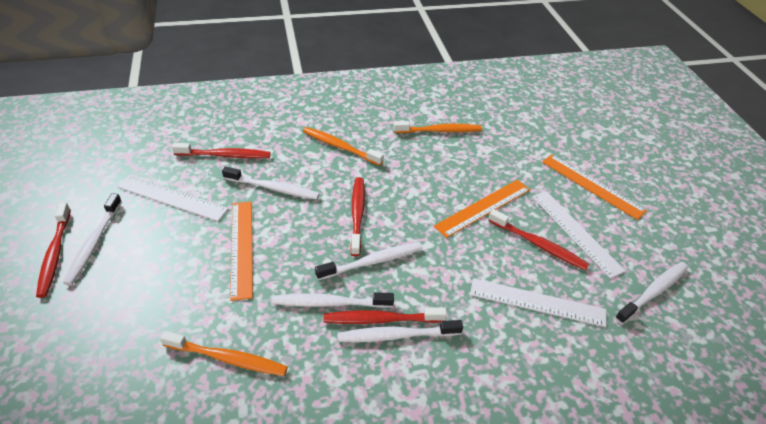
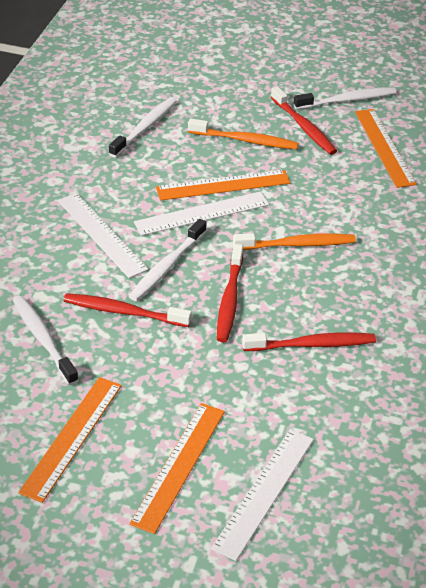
orange ruler: [230,202,253,301] [434,180,530,238] [542,154,647,220] = 3 -> [18,377,122,503] [129,403,225,534] [156,170,290,201] [355,109,417,188] = 4
orange toothbrush: [160,331,288,376] [303,127,384,166] [394,121,482,133] = 3 -> [188,118,298,150] [233,233,356,250] = 2
red toothbrush: [36,203,71,298] [172,143,271,159] [323,307,447,324] [350,177,365,256] [488,209,589,271] = 5 -> [63,293,192,327] [217,244,243,342] [242,332,376,351] [271,86,337,155] = 4
white toothbrush: [63,193,122,285] [222,166,320,200] [273,292,394,308] [315,242,423,280] [338,320,463,342] [615,262,688,324] = 6 -> [13,295,79,385] [109,97,177,157] [129,219,207,301] [294,87,396,109] = 4

